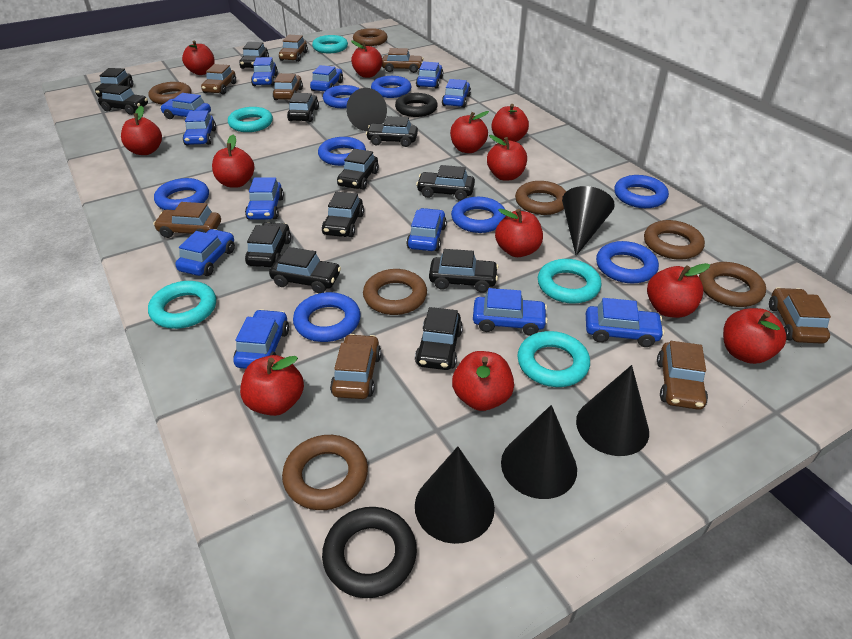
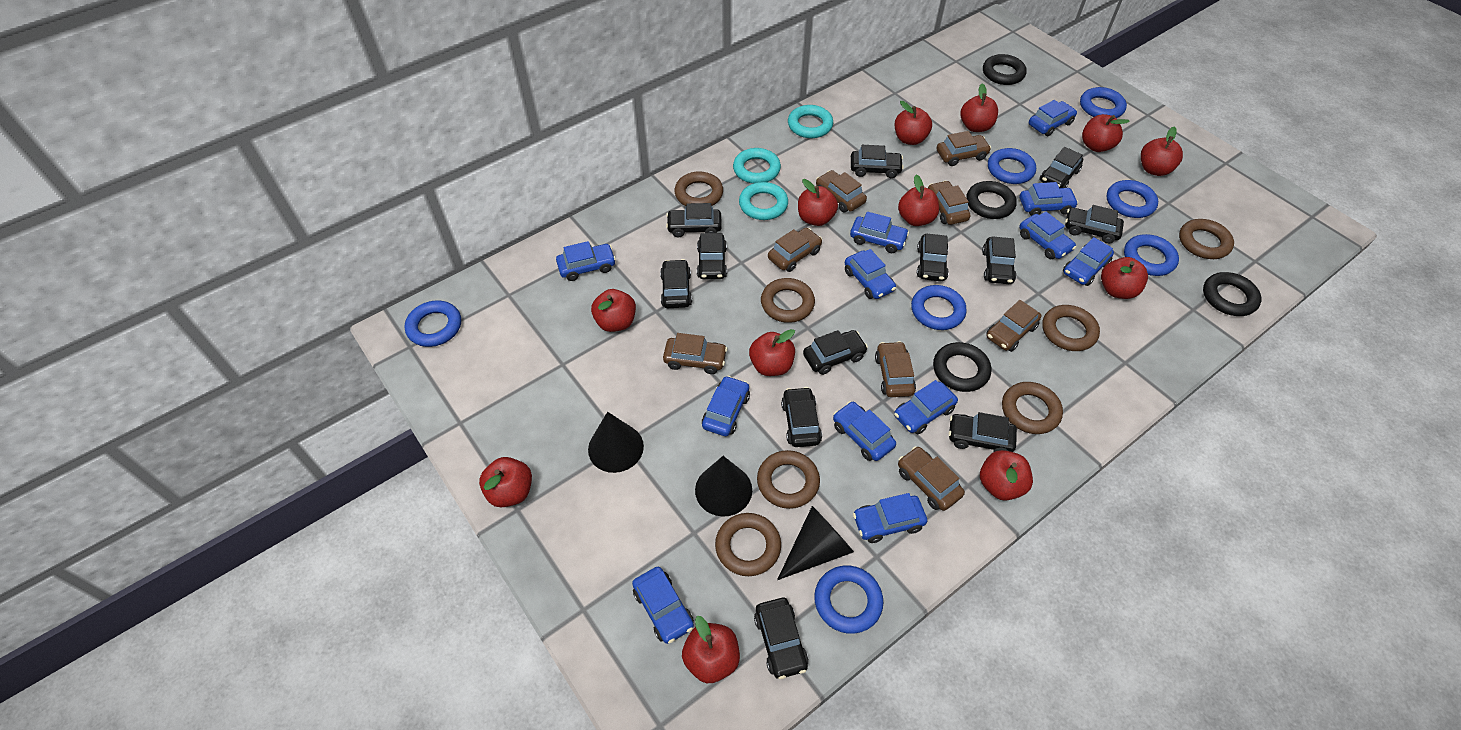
black cone: [346,88,387,131] [415,446,495,544] [501,405,577,499] [562,186,615,256] [576,365,649,456] = 5 -> [588,412,644,473] [695,456,752,517] [777,506,854,580] = 3
black ring: [322,507,417,598] [395,93,438,117] = 2 -> [933,342,991,392] [966,181,1017,219] [983,54,1027,85] [1203,272,1262,316] = 4
blue ring: [154,178,209,210] [293,292,361,342] [318,137,366,166] [323,85,360,108] [371,76,412,98] [451,197,506,233] [596,241,659,284] [614,175,669,208] = 8 -> [405,300,461,347] [814,566,884,634] [911,285,967,330] [988,148,1036,184] [1080,87,1127,118] [1106,180,1158,218] [1124,234,1179,276] = 7
turquoise ring: [148,281,216,329] [228,107,273,132] [312,35,348,53] [517,331,590,387] [538,259,602,304] = 5 -> [733,148,781,184] [739,182,788,220] [788,105,833,138] = 3

